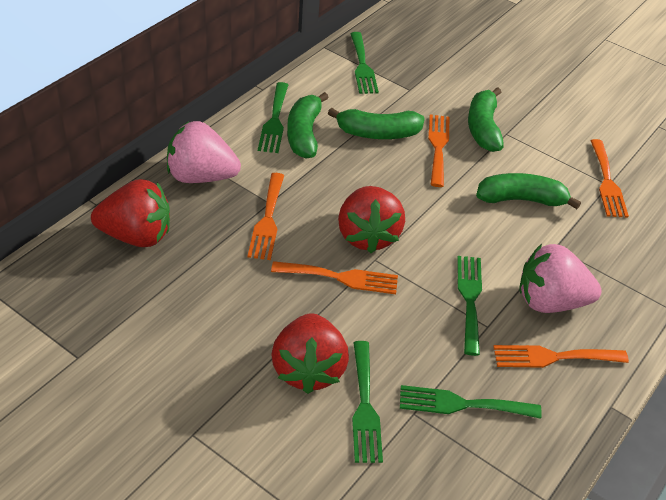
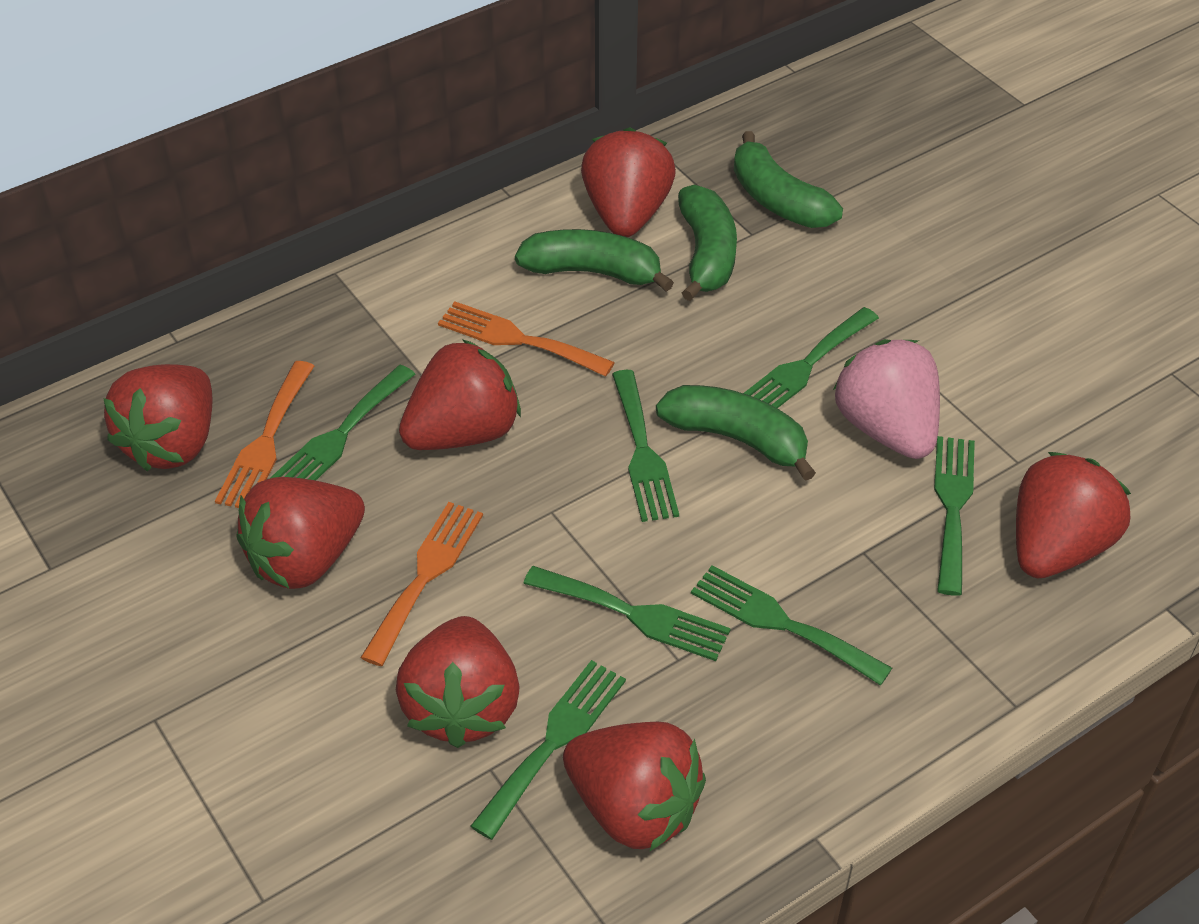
green fork: [258,82,288,153] [350,32,379,94] [352,341,383,463] [400,385,542,419] [457,256,482,356] = 5 -> [269,365,416,481] [470,660,626,840] [523,566,731,661] [612,370,679,522] [691,565,892,686] [744,307,879,408] [934,436,975,596] = 7
orange fork: [247,173,284,260] [271,261,398,294] [428,115,450,187] [493,345,629,368] [591,139,629,218] = 5 -> [215,361,314,508] [360,502,483,666] [438,302,615,376] = 3
pink strawberry: [167,121,241,183] [519,244,602,313] = 2 -> [833,339,940,459] = 1
red strawberry: [91,179,170,247] [271,313,349,394] [338,186,405,253] = 3 -> [103,364,212,471] [236,477,365,589] [396,616,520,748] [399,339,521,450] [563,722,706,851] [581,127,676,237] [1016,452,1131,578] = 7

